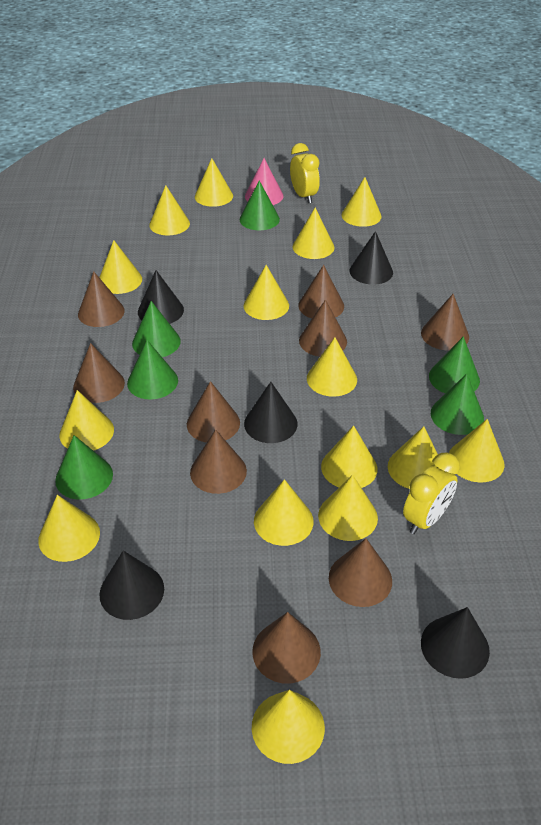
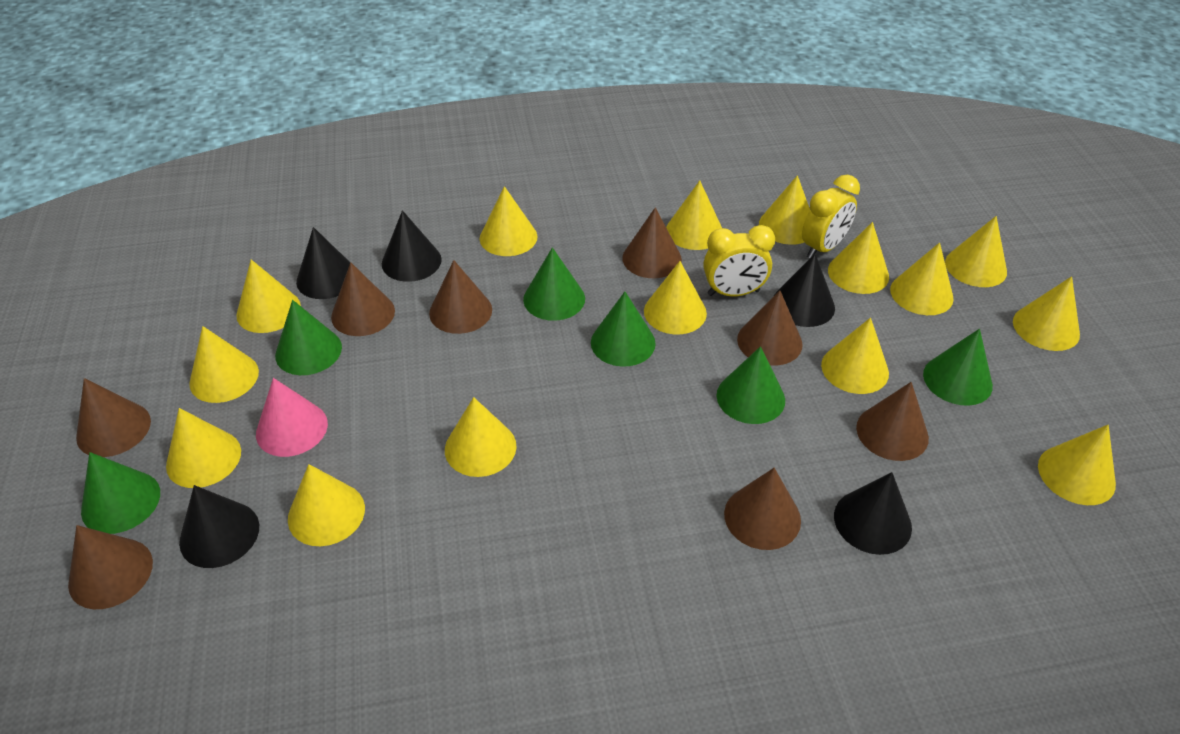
brown cone: [73,343,125,403] [78,271,125,327] [187,381,240,443] [190,429,247,494] [252,612,321,684] [299,265,344,318] [299,299,347,357] [329,538,392,607] [421,294,469,350] = 9 -> [68,525,153,609] [76,378,151,457] [331,262,395,336] [429,260,492,334] [622,207,682,278] [724,468,801,550] [737,291,803,365] [856,382,929,461] = 8

